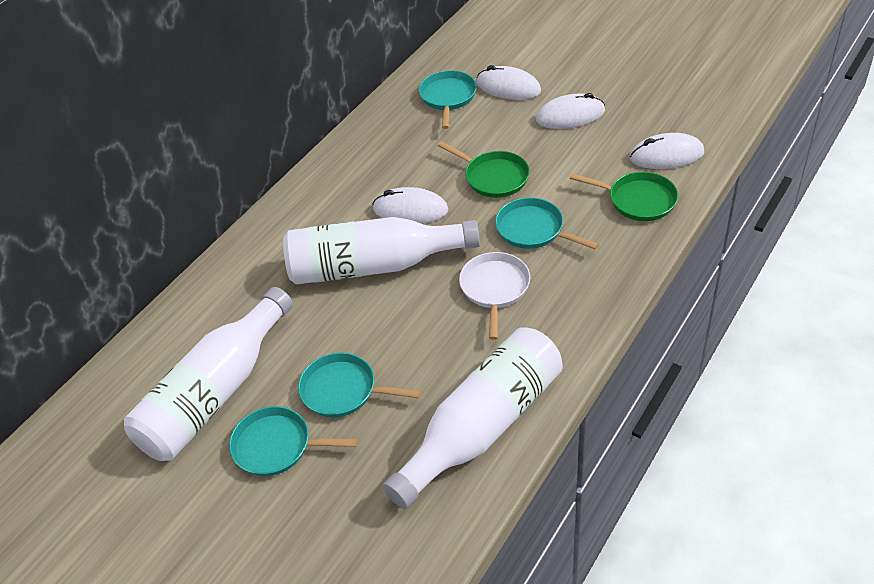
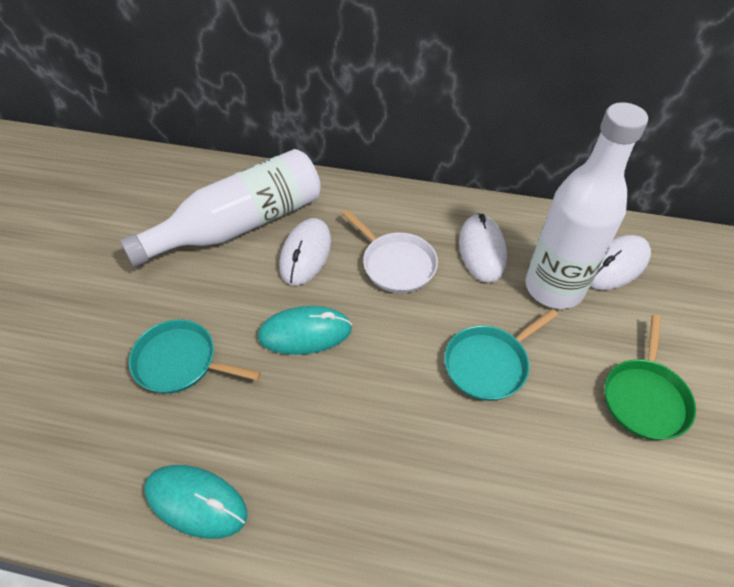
green pan: [438,141,530,198] [570,172,678,221] = 2 -> [605,315,696,440] = 1
turquoise mouse: none = 0 -> [144,465,248,539] [258,306,352,355] = 2
turquoise pan: [229,406,358,476] [298,352,421,417] [419,70,477,129] [495,197,599,250] = 4 -> [128,319,261,394] [444,309,558,401] = 2
white bottle: [124,287,293,461] [283,217,480,285] [383,327,563,509] = 3 -> [120,149,321,267] [526,102,648,309] = 2
white mouse: [373,187,448,223] [476,65,541,100] [536,93,605,129] [630,133,704,169] = 4 -> [280,218,331,285] [459,214,507,283] [591,235,651,290] = 3

